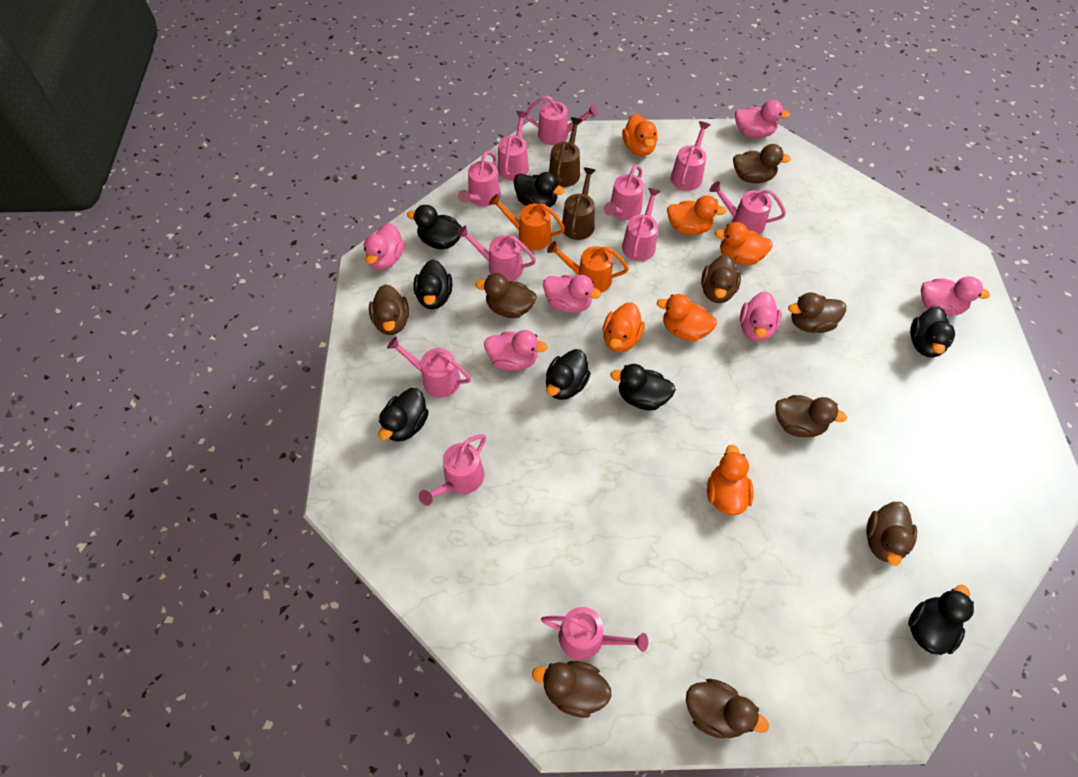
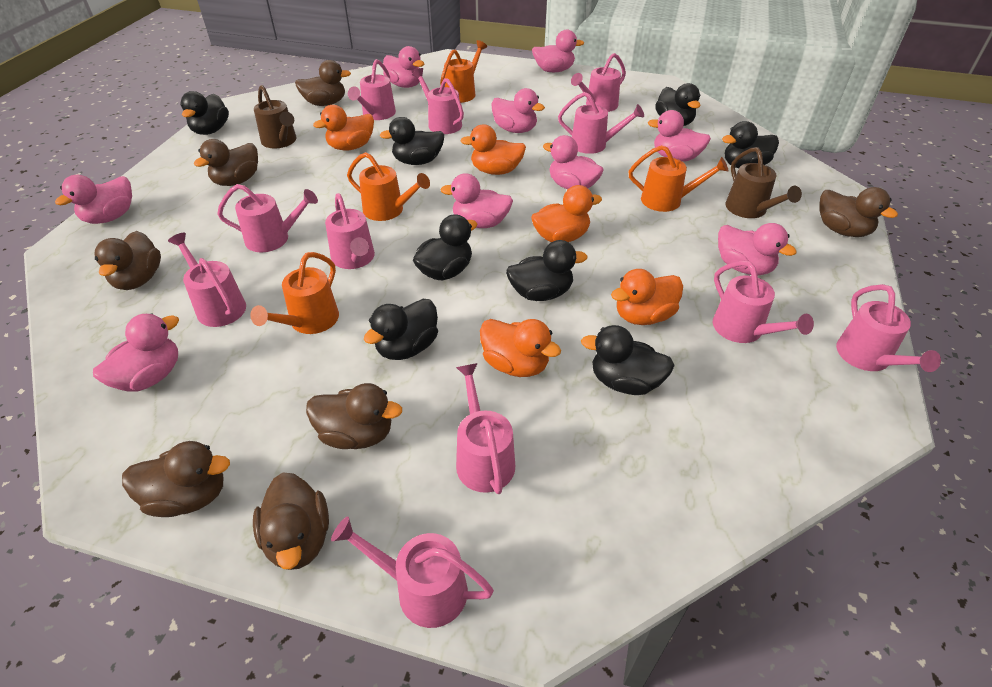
brown duck: [369,284,409,335] [476,273,537,318] [532,661,611,718] [686,679,769,739] [701,255,741,303] [733,144,791,183] [775,395,847,437] [788,292,846,333] [866,502,917,566] = 9 -> [95,231,161,290] [122,441,230,517] [194,139,258,186] [253,472,329,570] [295,60,351,106] [306,383,402,449] [819,187,898,237] = 7
orange duck: [603,302,645,352] [622,114,658,156] [657,294,717,341] [667,195,727,235] [707,445,754,515] [714,222,773,265] = 6 -> [313,105,374,151] [460,124,526,175] [480,319,561,377] [531,185,602,242] [611,269,683,325] = 5
orange watering can: [489,194,565,250] [547,241,629,293] = 2 -> [250,252,339,334] [347,152,430,221] [440,40,487,103] [629,145,729,212] = 4
pink duck: [364,223,405,270] [484,330,547,371] [543,275,601,313] [735,100,790,138] [740,291,781,342] [921,276,990,316] = 6 -> [55,175,132,224] [93,313,179,391] [383,46,424,88] [440,173,513,228] [491,88,545,133] [532,29,584,72] [543,135,604,190] [648,110,711,162] [718,223,797,276] = 9

